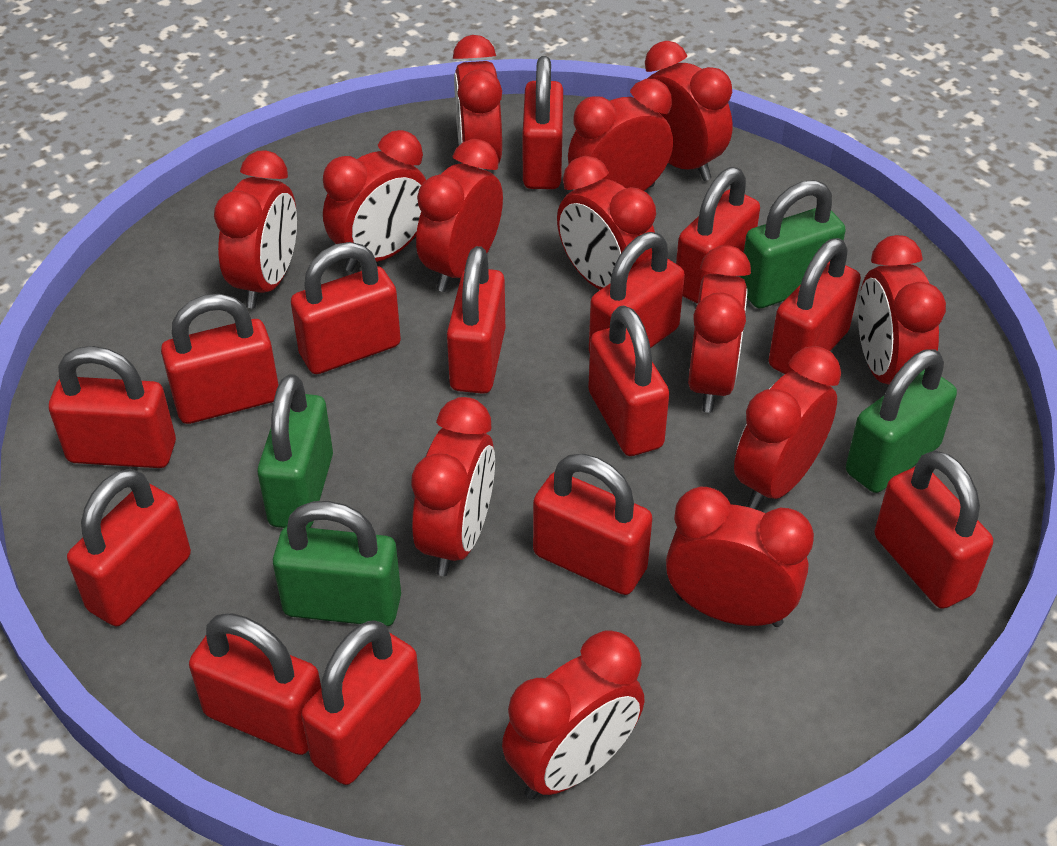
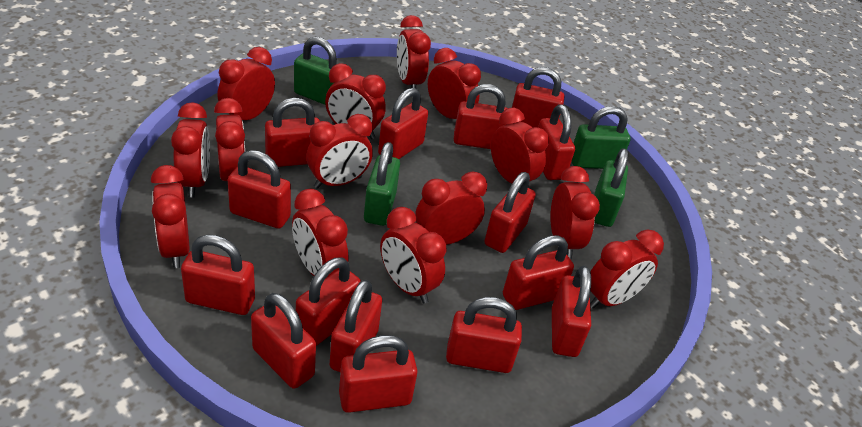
red clock: [214,151,297,308] [323,130,426,272] [411,397,495,576] [416,139,503,292] [453,35,502,171] [502,630,644,800] [557,156,656,290] [568,79,673,191] [645,41,733,181] [666,487,814,627] [688,245,751,413] [734,346,841,510] [858,235,946,385] = 13 -> [151,165,190,268] [171,102,210,198] [214,98,245,181] [218,47,275,120] [292,189,348,278] [306,114,373,189] [325,63,386,139] [380,207,446,304] [397,15,431,89] [416,171,487,245] [428,48,481,119] [491,108,549,183] [550,166,600,259] [590,230,664,309] = 14
red padlock: [49,346,176,468] [67,469,191,626] [161,294,279,424] [189,613,321,755] [291,242,401,374] [301,620,421,785] [447,246,505,394] [523,56,563,189] [533,454,652,595] [588,305,669,456] [589,232,685,353] [676,167,760,304] [769,238,861,374] [875,450,993,609] = 14 -> [181,235,255,315] [228,150,291,229] [251,293,316,389] [265,98,320,167] [296,257,361,346] [330,279,382,372] [339,335,418,413] [378,88,428,159] [446,297,522,373] [454,84,508,149] [485,172,536,253] [503,235,574,310] [512,67,564,128] [538,105,575,180] [552,266,591,357] = 15

